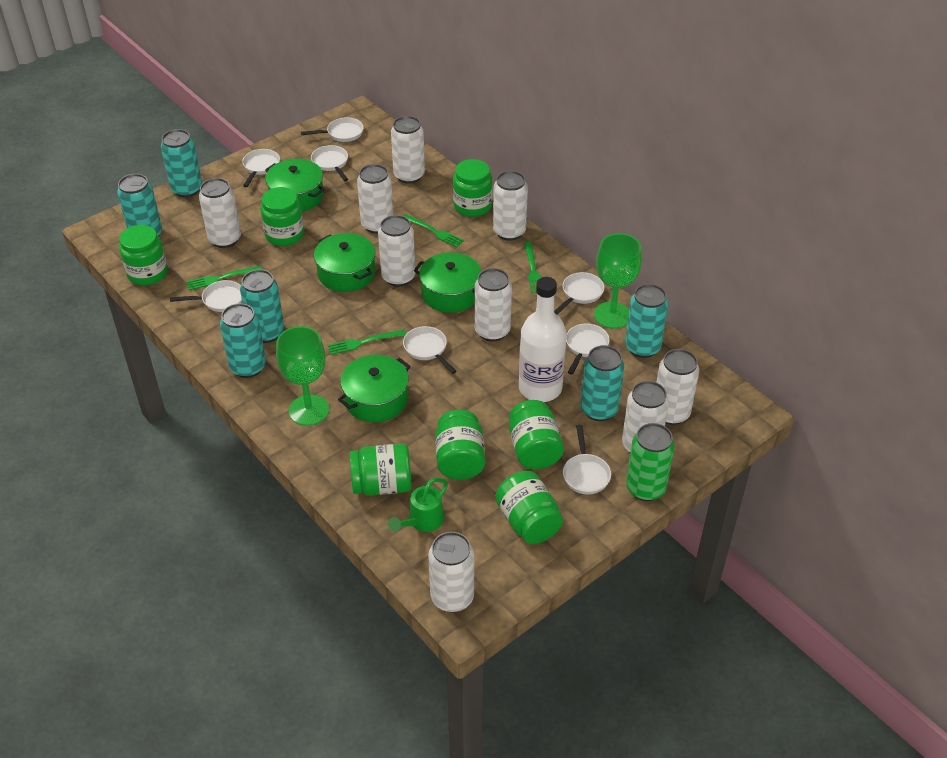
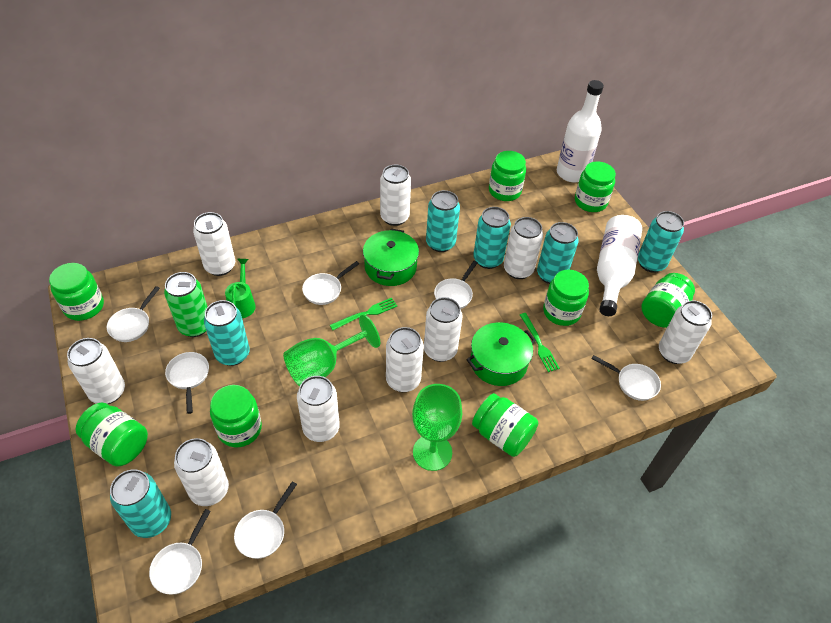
green fork: [187,266,262,290] [328,330,406,355] [403,214,464,247] [524,242,541,293] = 4 -> [330,298,397,330] [520,313,560,372] = 2
green jar: [119,225,168,286] [261,187,304,246] [350,444,412,496] [435,410,485,480] [453,159,492,217] [495,471,563,544] [509,400,564,469] = 7 -> [49,263,104,321] [76,402,148,466] [210,385,262,447] [472,393,538,457] [489,151,526,201] [543,270,589,326] [575,161,616,212] [641,273,695,328] = 8
green pot: [265,159,325,212] [314,233,375,292] [338,355,411,422] [414,252,481,313] = 4 -> [363,229,419,286] [466,322,536,386] = 2
white bottle: [519,277,567,402] = 1 -> [557,80,604,182] [597,215,642,316] = 2
white pan: [170,280,242,312] [242,149,280,187] [301,117,364,142] [311,145,348,181] [403,326,457,374] [554,272,604,315] [563,425,611,494] [566,324,610,375] = 8 -> [107,286,160,342] [149,509,211,594] [165,352,209,414] [234,481,297,559] [302,261,359,305] [434,261,478,309] [592,355,661,401] = 7

